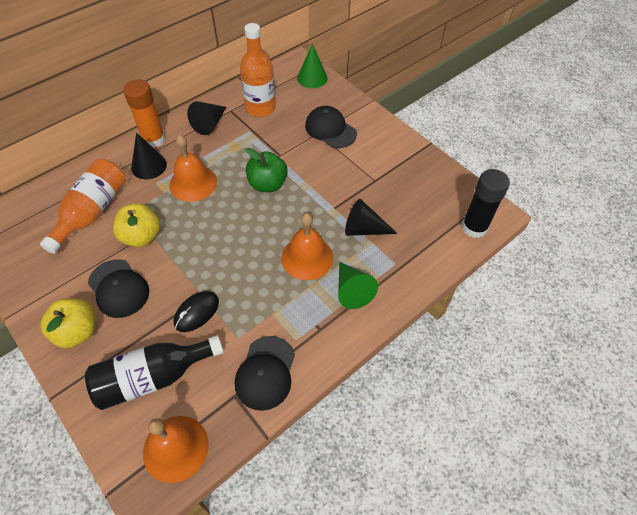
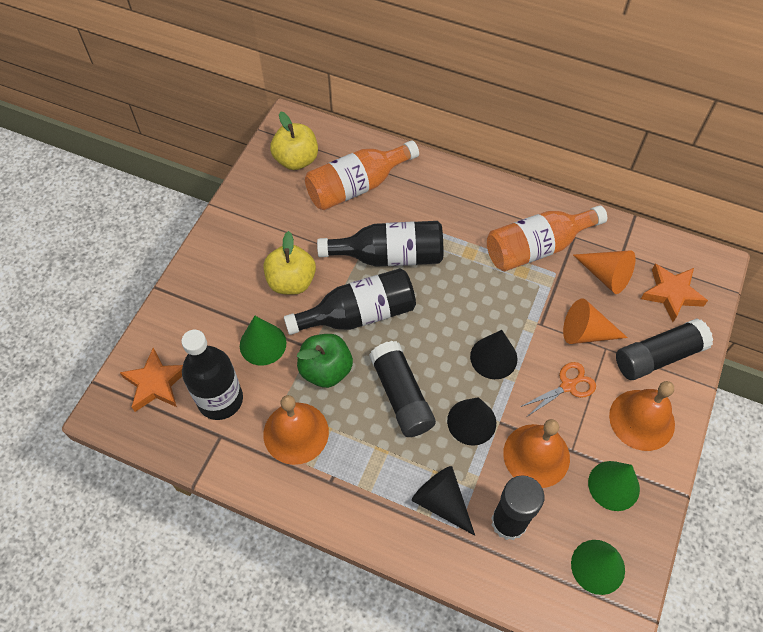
black bottle: [85,335,224,410] = 1 -> [181,330,243,420] [284,268,416,335] [317,221,443,267] = 3
black cap: [88,260,149,318] [235,336,295,411] [305,106,357,148] = 3 -> none = 0
black glue stick: [461,169,510,238] = 1 -> [369,341,436,437] [491,475,544,540] [616,318,713,380] = 3
black mouse: [173,291,219,332] = 1 -> none = 0
green cone: [297,43,328,88] [338,262,378,309] = 2 -> [240,316,286,365] [571,540,625,595] [588,461,640,511] = 3
orange cone: none = 0 -> [563,299,628,344] [573,250,636,294] = 2
orange glue stick: [123,80,166,148] = 1 -> none = 0
orange scissors: none = 0 -> [520,362,596,416] = 1
orange star: none = 0 -> [119,348,183,412] [641,263,708,322] = 2

